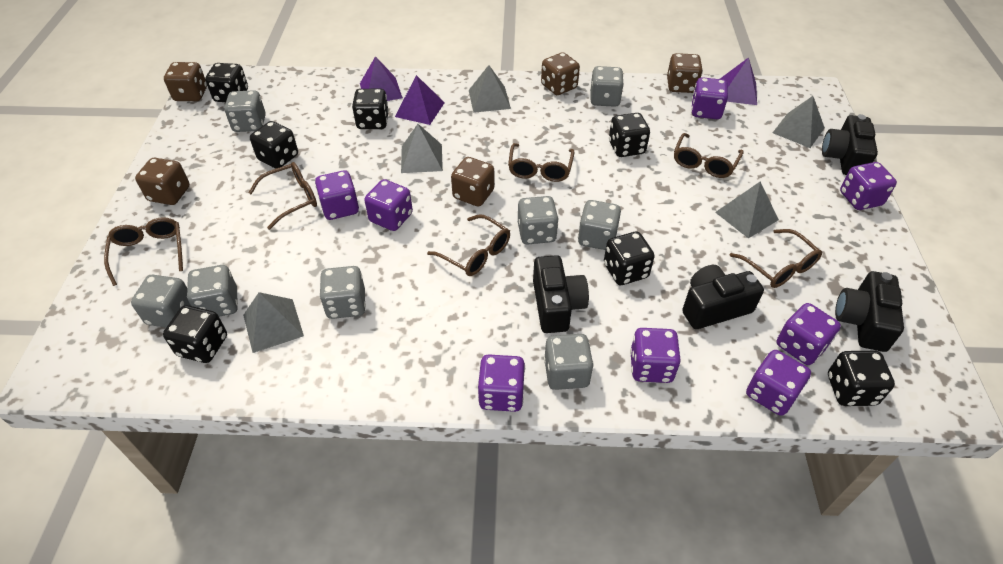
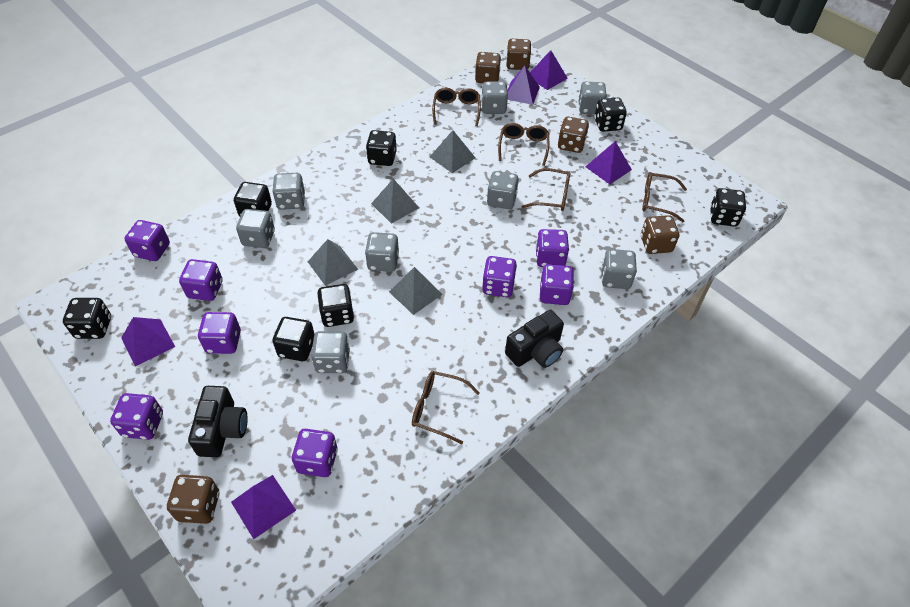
black camera: [533,255,589,333] [682,265,764,329] [822,114,878,175] [835,271,904,352] = 4 -> [188,386,248,457] [505,310,564,368] = 2
brown glasses: [104,217,183,286] [248,162,317,230] [427,214,510,276] [508,143,575,182] [674,133,744,178] [729,229,822,288] = 6 -> [412,371,480,444] [432,88,481,126] [498,123,549,166] [522,168,571,211] [642,172,687,222] = 5
grey pyramid: [243,292,304,353] [401,124,443,173] [469,65,511,113] [715,182,779,239] [773,96,825,148] = 5 -> [308,239,358,286] [371,179,419,224] [389,267,443,315] [430,130,475,173] = 4
purple pyramid: [360,56,403,101] [395,75,445,125] [720,57,757,105] = 3 -> [121,317,175,366] [231,475,296,539] [507,66,540,105] [530,50,568,90] [585,141,632,184] = 5

